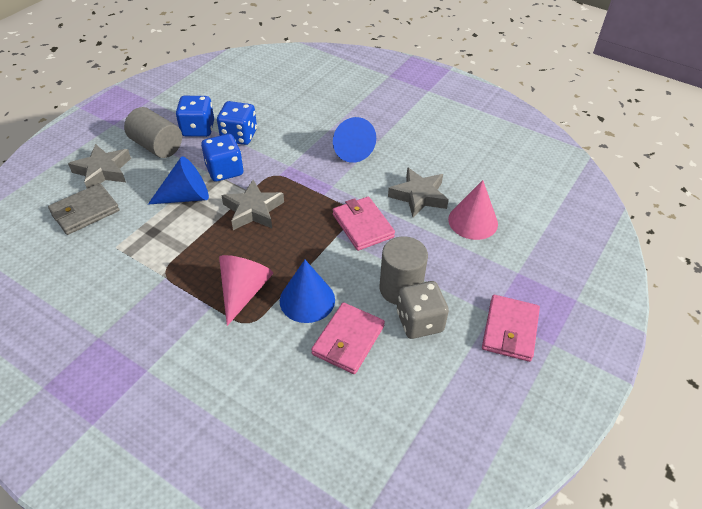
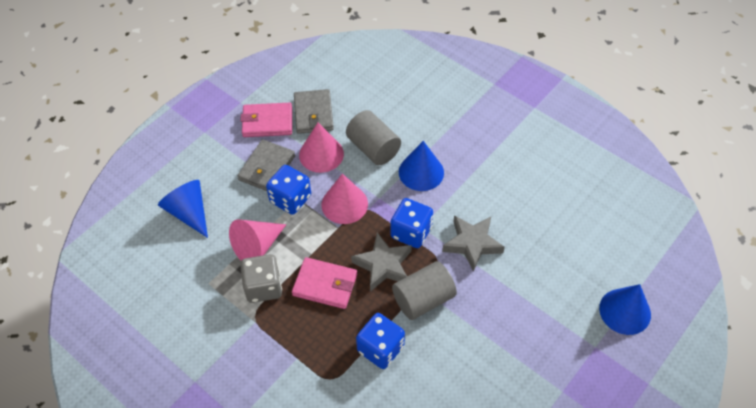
grey star: [68,144,131,188] [221,180,284,230] [388,167,449,217] = 3 -> [351,233,412,292] [442,215,505,272] = 2
grey wallet: [48,183,120,235] = 1 -> [237,139,295,191] [294,89,334,134] = 2
pink cone: [219,255,273,326] [448,180,498,240] = 2 -> [229,219,286,260] [299,123,344,173] [321,174,368,224] = 3
pink wallet: [311,302,385,374] [333,196,395,251] [482,295,540,362] = 3 -> [240,103,292,137] [292,257,357,309] = 2

